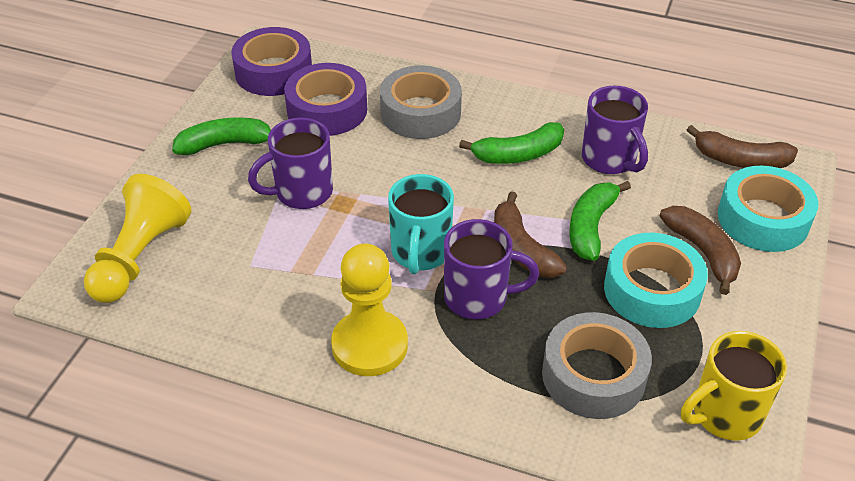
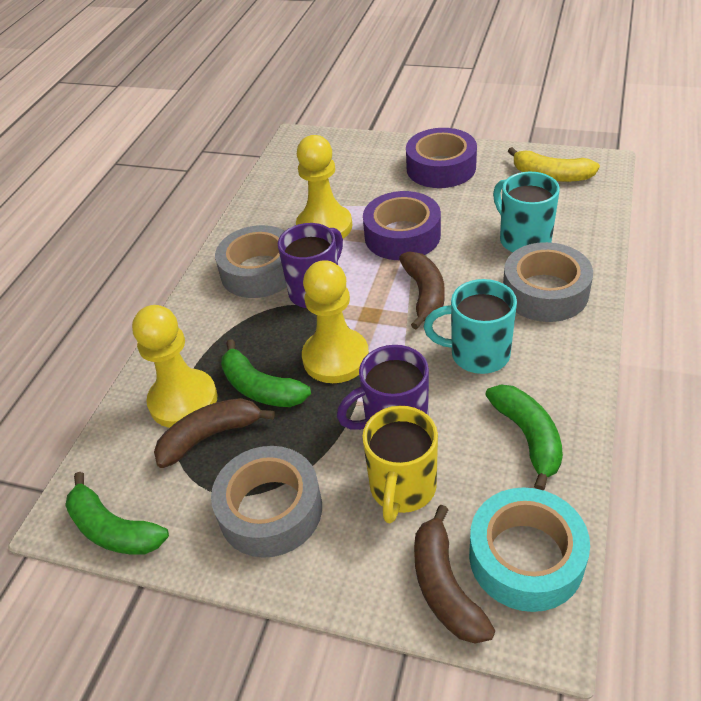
grey tape: [380,65,462,139] [542,312,652,419] = 2 -> [211,446,322,558] [215,225,287,298] [503,242,593,322] = 3
purple mug: [248,118,333,209] [444,219,539,319] [582,86,648,174] = 3 -> [278,223,343,308] [337,345,429,430] = 2
turquoise mug: [388,174,454,274] = 1 -> [424,279,517,374] [493,172,560,252] = 2
turquoise tape: [604,233,708,328] [718,166,818,252] = 2 -> [469,487,590,612] = 1
yellow banana: none = 0 -> [508,147,600,182] = 1
yellow pawn: [84,174,191,303] [331,243,408,376] = 2 -> [132,305,218,428] [296,135,352,238] [302,260,369,383] = 3

